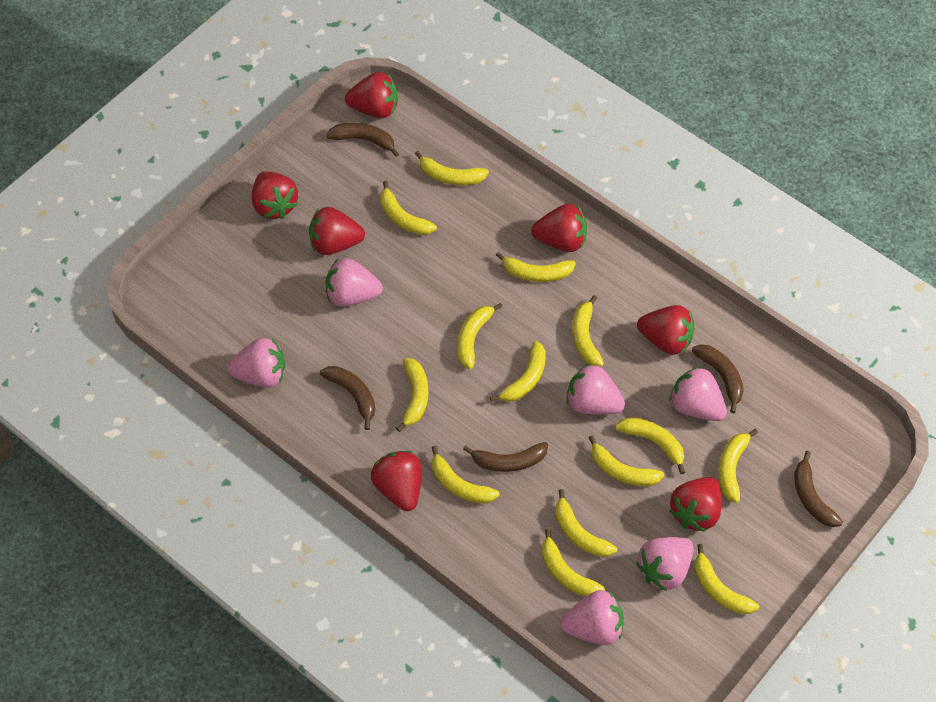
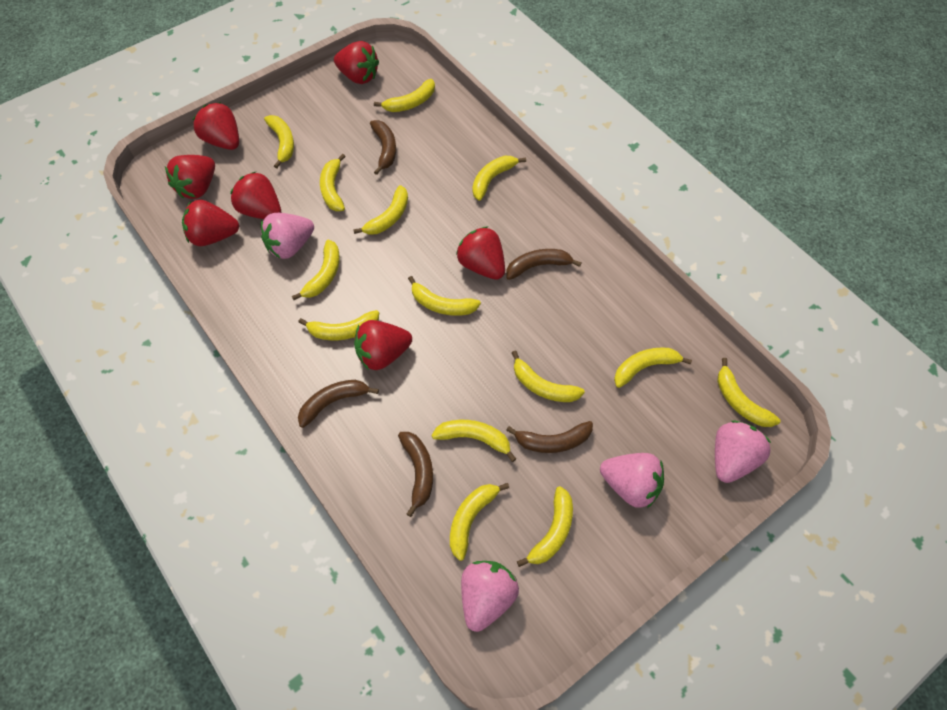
pink strawberry: [227,338,285,388] [326,258,383,307] [560,590,624,645] [566,364,625,415] [636,537,694,591] [669,366,727,421] = 6 -> [261,213,314,259] [461,561,519,632] [600,453,664,508] [715,420,771,483] = 4

